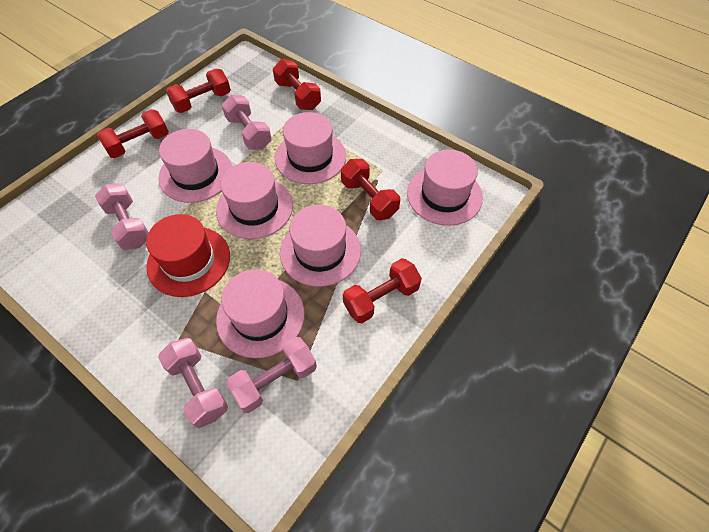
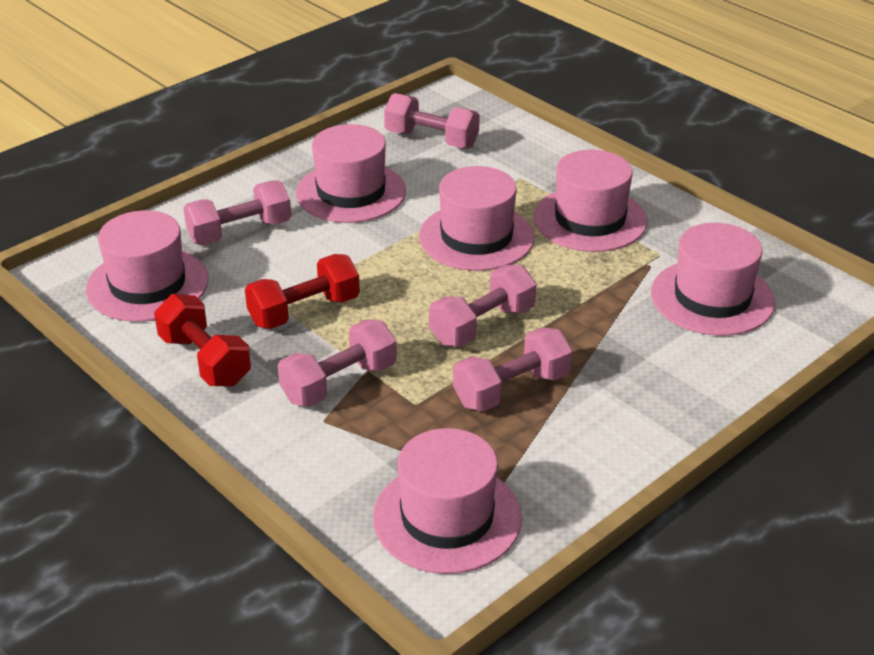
pink dumbbell: [95,184,149,250] [158,338,228,428] [222,95,272,150] [226,337,317,413] = 4 -> [183,180,291,245] [278,319,397,407] [384,93,480,149] [429,265,536,347] [453,327,573,412] = 5
red dumbbell: [97,109,169,158] [166,68,231,113] [273,59,321,110] [341,159,400,220] [343,258,422,323] = 5 -> [154,294,251,387] [245,254,360,329] = 2
red hat: [146,214,230,297] = 1 -> none = 0

